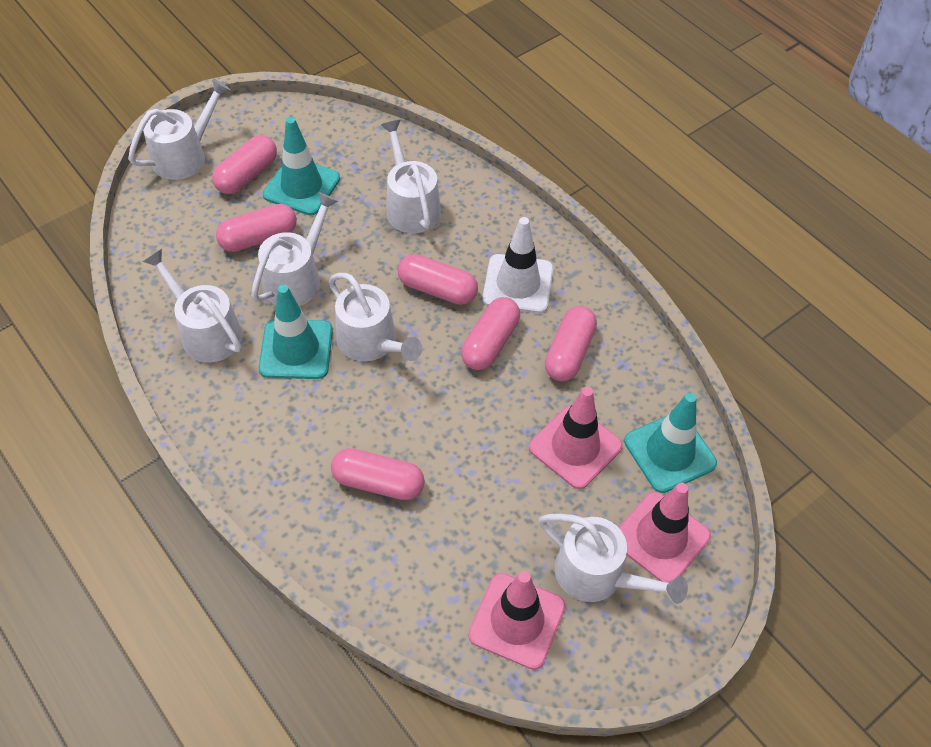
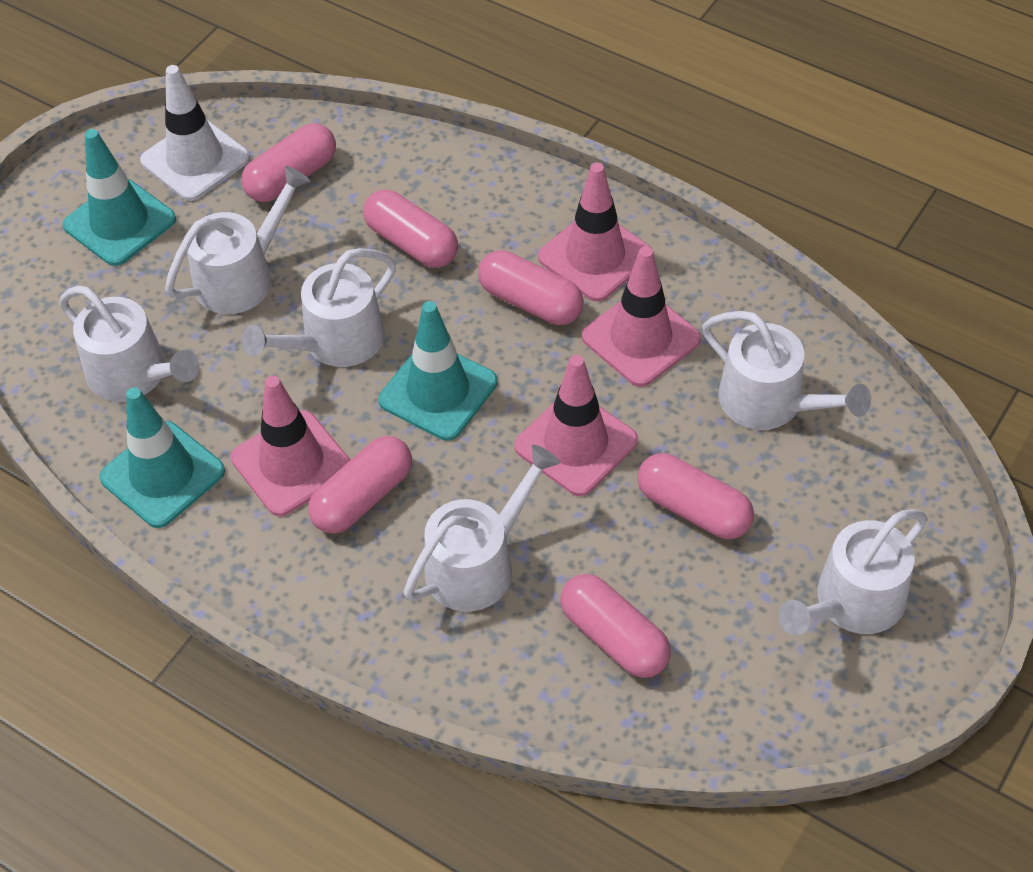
pink traffic cone: [468,571,566,670] [529,387,623,489] [618,483,711,583] = 3 -> [231,376,351,516] [514,355,638,496] [538,162,651,301] [582,246,701,387] = 4

